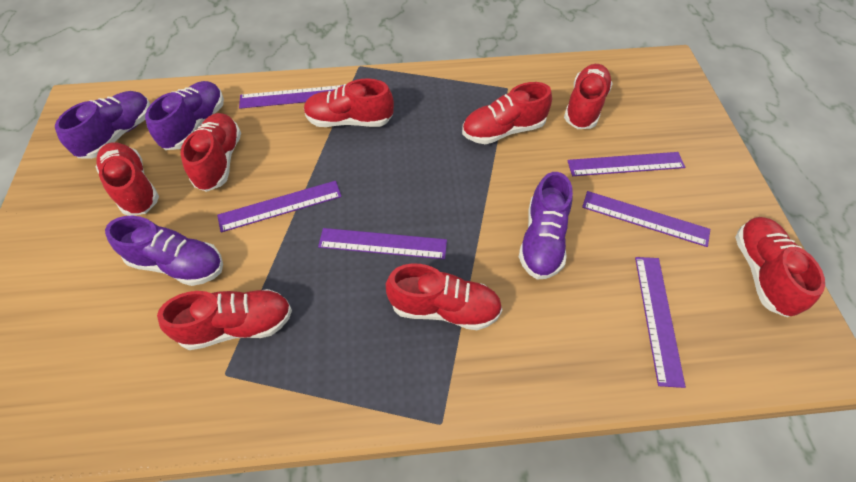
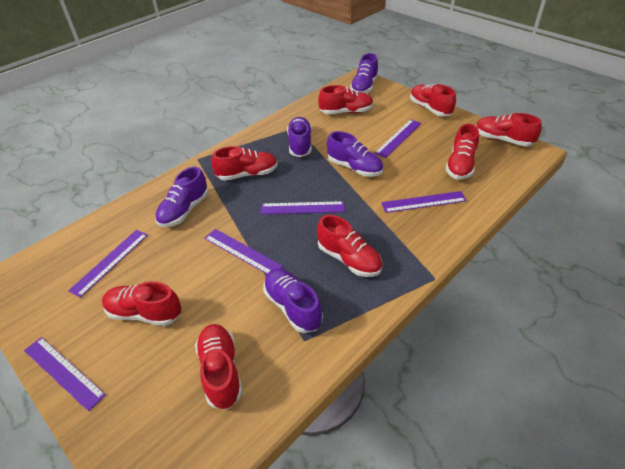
purple shoe: [55,91,151,159] [105,216,223,286] [145,81,224,150] [519,172,573,280] = 4 -> [155,167,209,227] [263,269,323,333] [287,117,312,157] [327,131,383,177] [350,53,378,94] = 5

